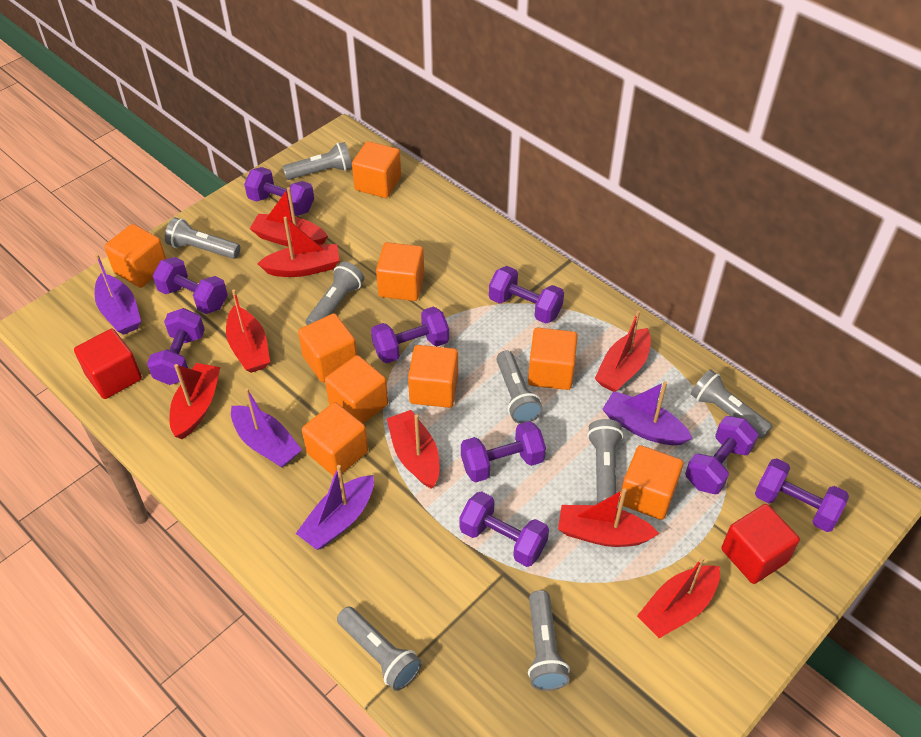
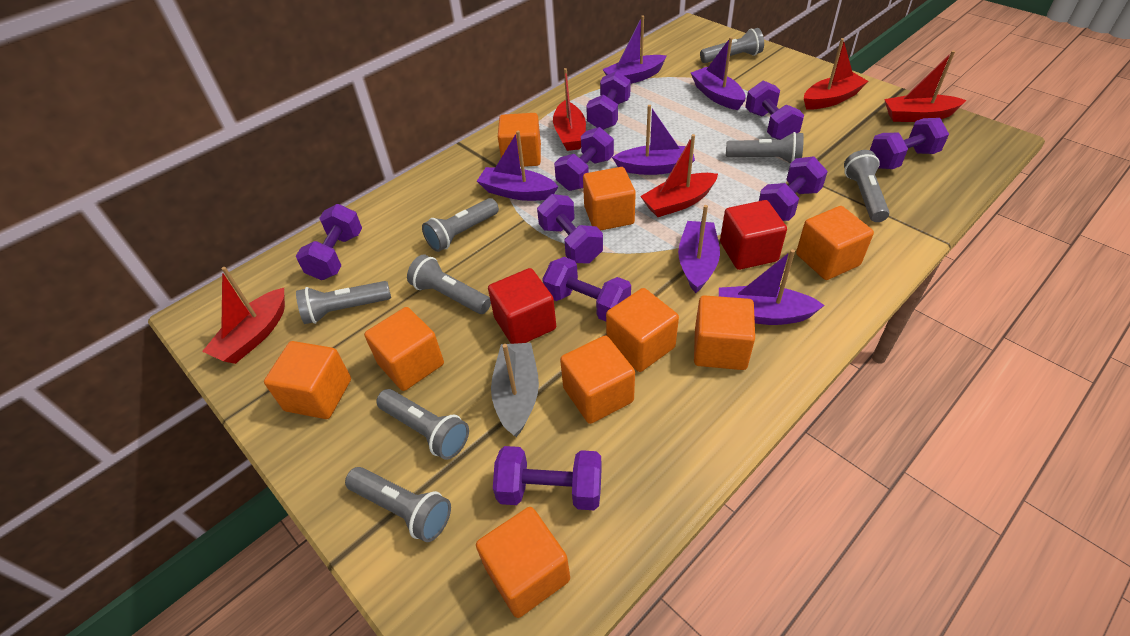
grey boat: none = 0 -> [491,343,539,437] = 1
purple boat: [95,254,141,335] [231,388,302,468] [296,465,374,550] [602,381,693,445] = 4 -> [477,131,558,201] [602,15,667,84] [612,105,695,175] [678,205,720,293] [691,37,746,110] [719,249,825,325] = 6
red boat: [170,363,220,439] [226,289,270,373] [250,187,328,247] [257,217,340,277] [387,410,439,488] [558,489,659,547] [595,311,651,392] [637,556,720,638] = 8 -> [202,267,285,364] [553,68,586,151] [640,134,718,217] [804,38,868,109] [884,51,967,122] = 5

